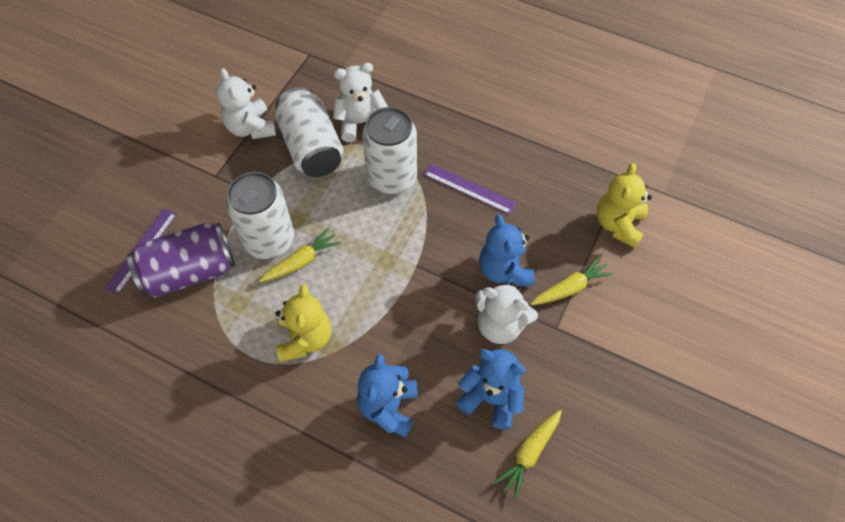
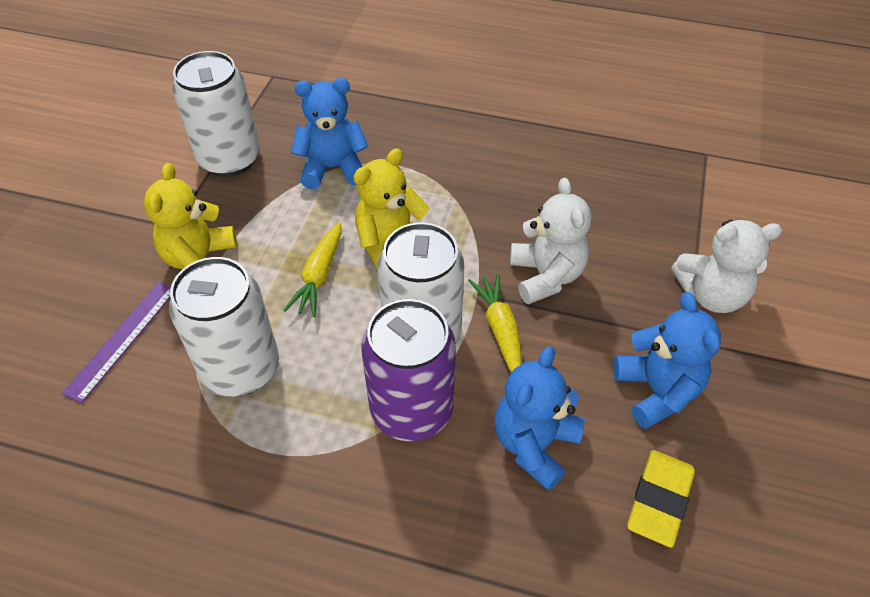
purple ruler: [105,208,177,295] [424,164,517,214] = 2 -> [62,282,171,403] = 1
white teddy bear: [216,68,276,139] [333,63,388,142] [475,282,538,344] = 3 -> [510,178,592,304] [671,220,782,313] = 2
yellow carrot: [259,227,341,283] [493,410,562,499] [531,256,613,305] = 3 -> [284,222,342,317] [468,273,522,372] = 2
yellow eraser: none = 0 -> [627,450,695,548] = 1

